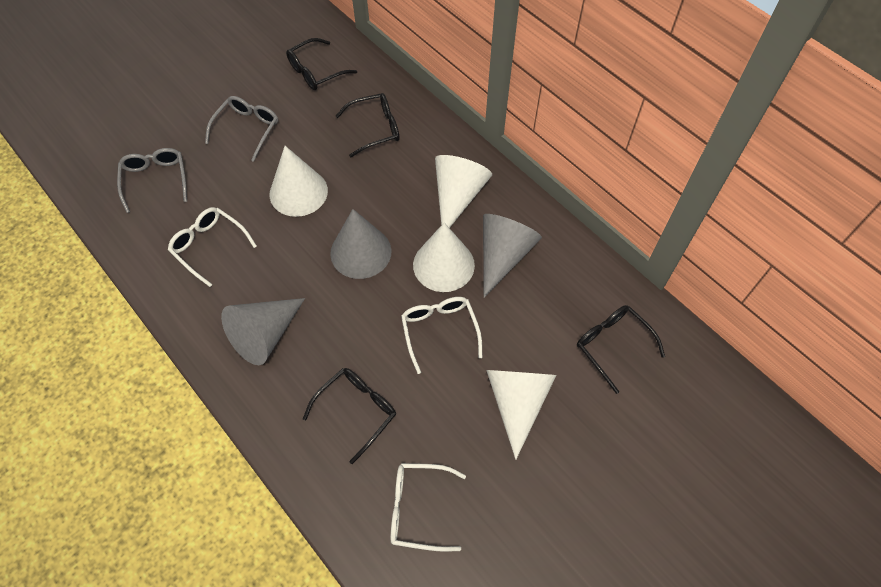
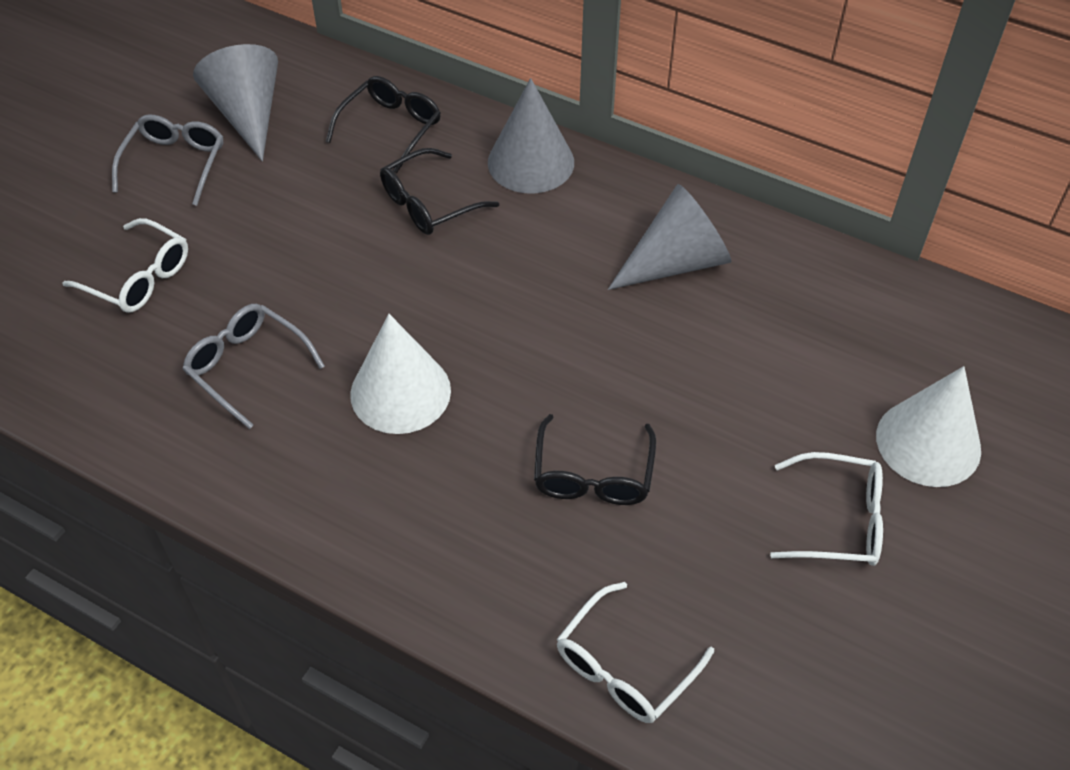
black glasses: [286,38,357,90] [303,368,396,464] [336,93,400,157] [577,305,665,394] = 4 -> [326,76,441,173] [380,148,499,235] [534,414,656,505] = 3
white cone: [270,146,328,217] [413,223,475,292] [435,155,492,228] [486,370,557,460] = 4 -> [350,314,451,434] [876,366,981,487] = 2

